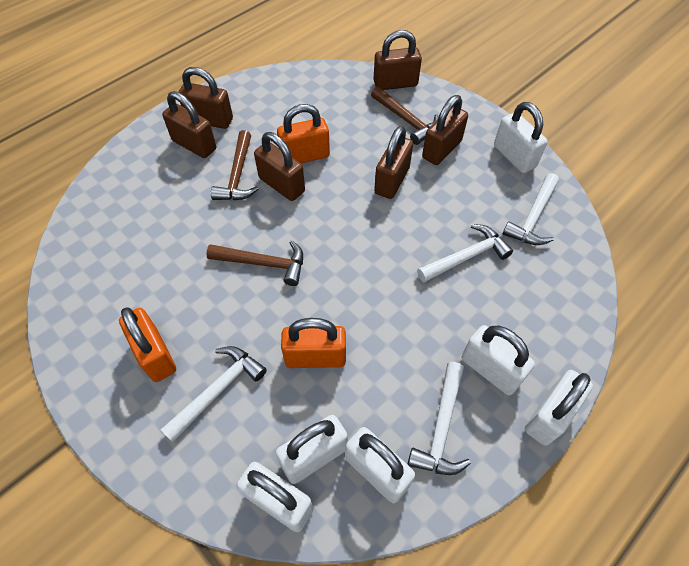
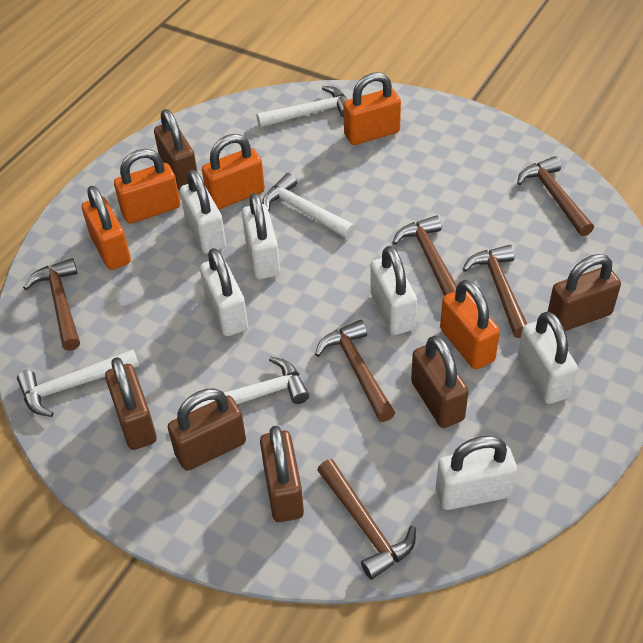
brown hammer: [206,240,303,286] [211,130,258,200] [371,86,439,145] = 3 -> [23,258,80,351] [315,320,395,422] [317,459,416,580] [392,215,457,296] [462,245,527,338] [517,156,594,236] = 6
orange padlock: [119,307,176,382] [277,104,330,163] [281,318,346,368] = 3 -> [82,186,131,270] [114,149,180,224] [202,134,265,210] [343,72,401,145] [440,280,500,369] = 5

